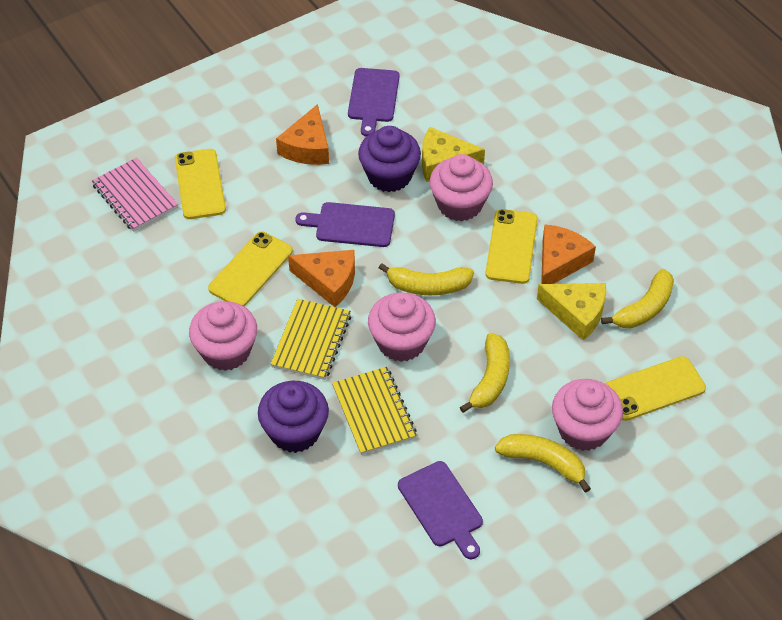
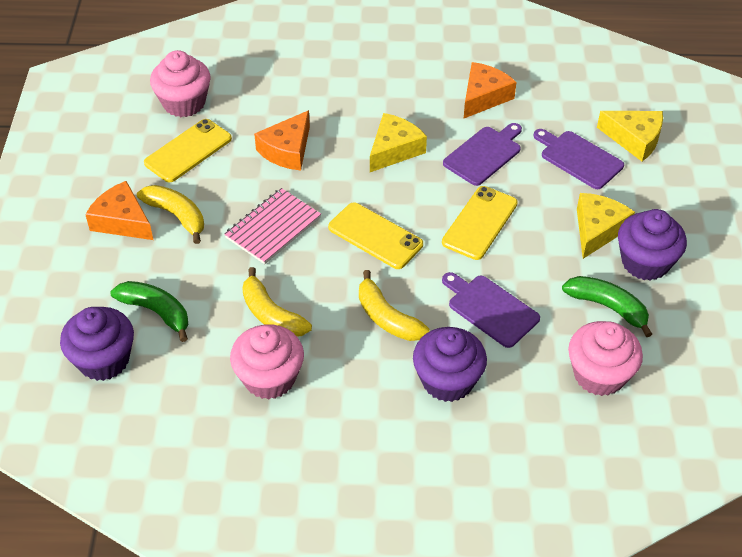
green banana: none = 0 -> [110,281,188,342] [562,276,652,337] = 2
pink cupcake: [189,301,257,371] [368,293,436,362] [429,154,493,221] [552,379,623,451] = 4 -> [150,50,211,117] [230,324,304,400] [568,321,643,396] = 3
purple cupcake: [258,381,329,453] [358,126,421,192] = 2 -> [60,307,134,381] [413,327,487,402] [618,209,687,281] = 3
yellow banana: [379,263,474,295] [460,333,510,413] [495,434,591,493] [601,269,674,329] = 4 -> [137,185,204,244] [242,267,312,337] [359,270,430,341] = 3
yellow cheese: [422,127,485,182] [537,283,606,340] = 2 -> [370,113,427,172] [577,193,635,259] [597,111,663,161] = 3
yellow notebook: [271,299,351,380] [332,367,417,455] = 2 -> none = 0
yellow phone: [175,149,226,219] [208,231,293,306] [485,209,538,284] [605,356,706,421] = 4 -> [144,119,232,182] [328,202,423,269] [442,186,518,260] = 3

